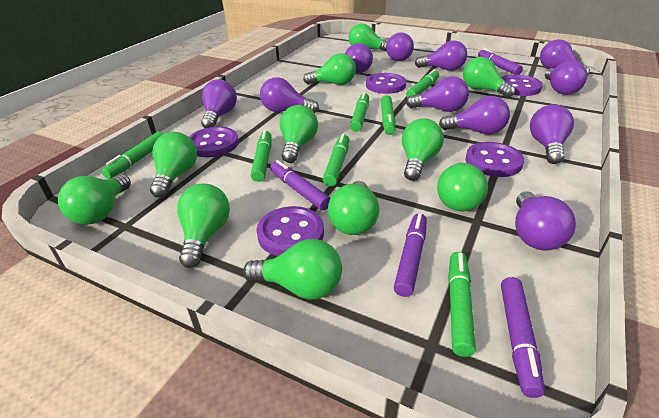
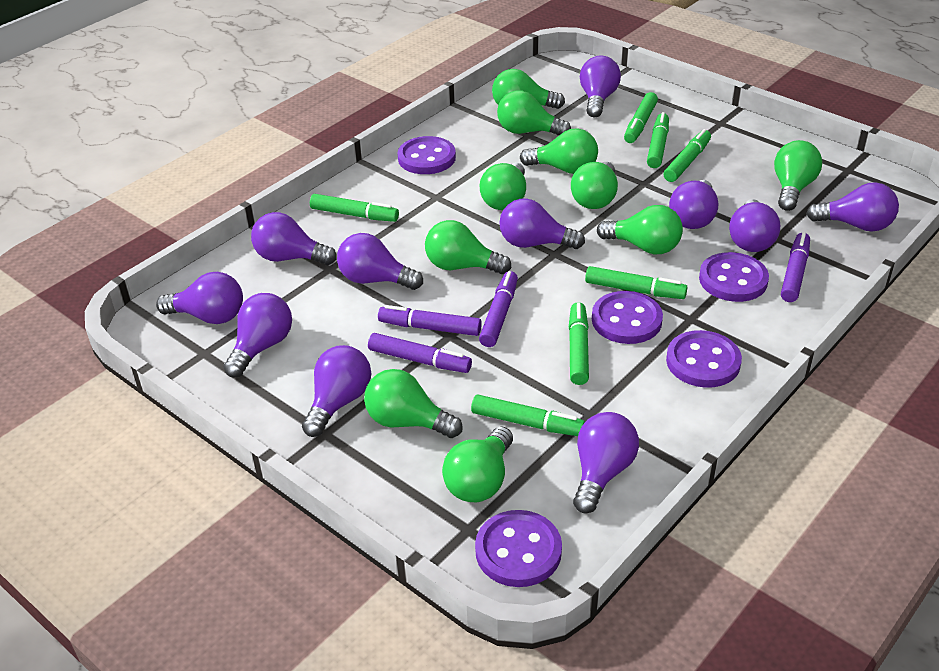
green light bulb: [58,174,131,225] [150,132,197,198] [177,184,230,268] [243,239,342,300] [280,105,318,163] [303,53,356,85] [328,181,379,235] [349,23,388,52] [402,118,444,181] [437,163,488,211] [463,57,515,98] = 11 -> [364,369,463,438] [425,220,511,274] [442,426,513,502] [480,163,526,210] [492,69,565,109] [497,90,571,135] [520,128,598,174] [571,162,618,209] [597,205,683,254] [774,140,822,211] = 10

